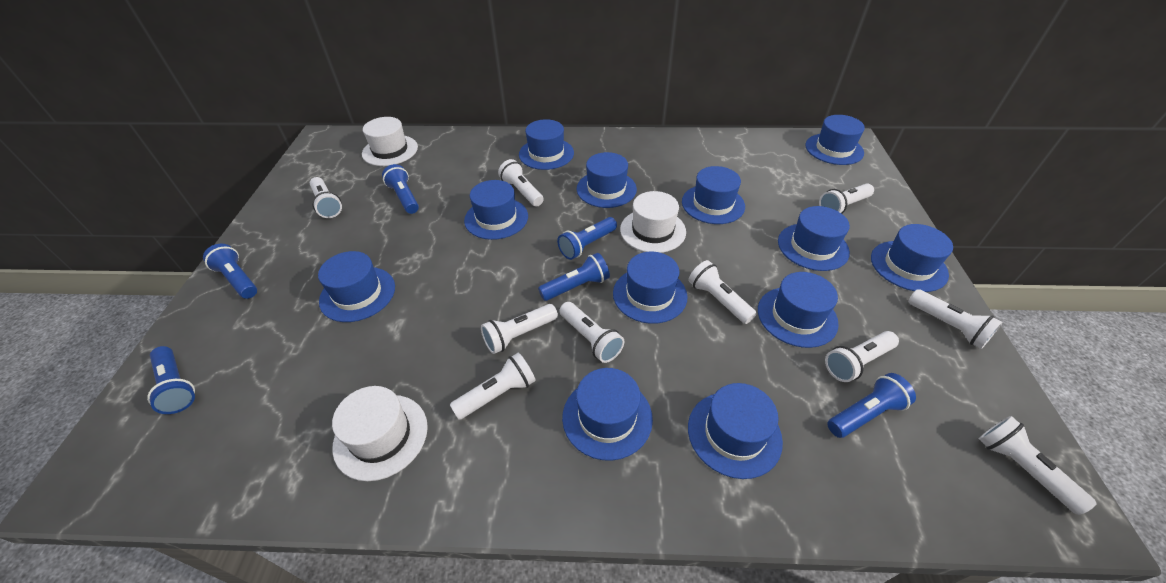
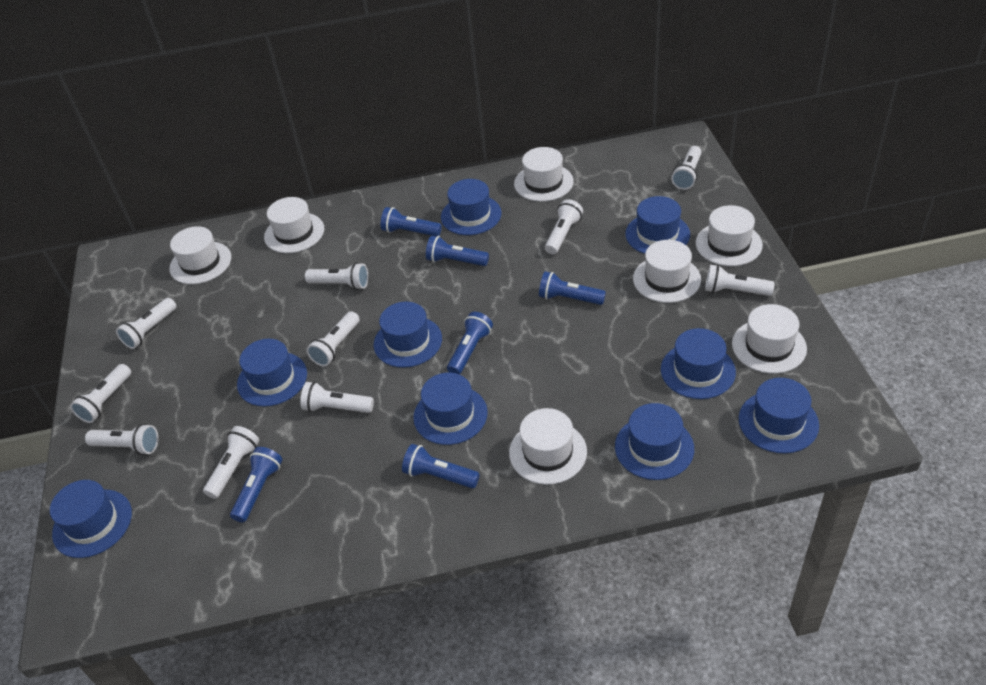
blue hat: [318,251,395,322] [464,180,528,240] [519,119,574,170] [562,368,653,461] [577,152,637,208] [613,252,688,324] [682,166,745,224] [688,383,783,479] [758,272,839,348] [778,206,850,271] [805,115,865,165] [871,224,953,292] = 12 -> [50,480,132,558] [237,339,307,406] [374,302,442,368] [413,373,488,445] [441,179,502,235] [615,403,694,480] [625,196,690,254] [661,328,736,399] [739,378,819,453] = 9
white hat: [332,386,428,481] [362,117,418,166] [620,191,686,253] = 3 -> [169,226,231,284] [264,197,324,253] [509,408,587,485] [514,147,574,202] [633,240,701,303] [696,205,763,266] [732,304,807,374] = 7

